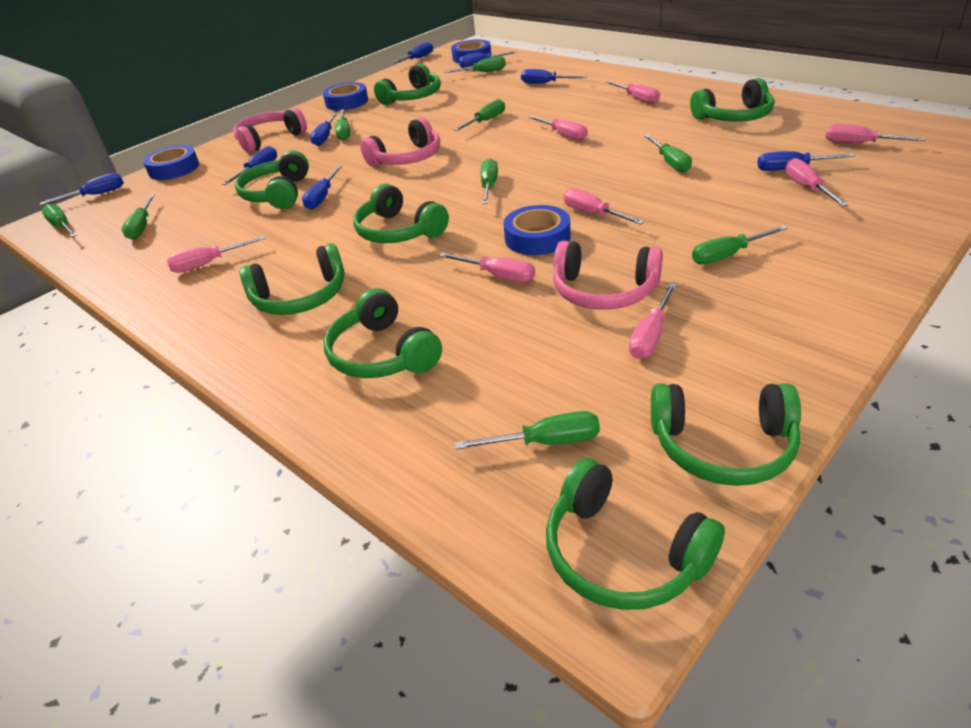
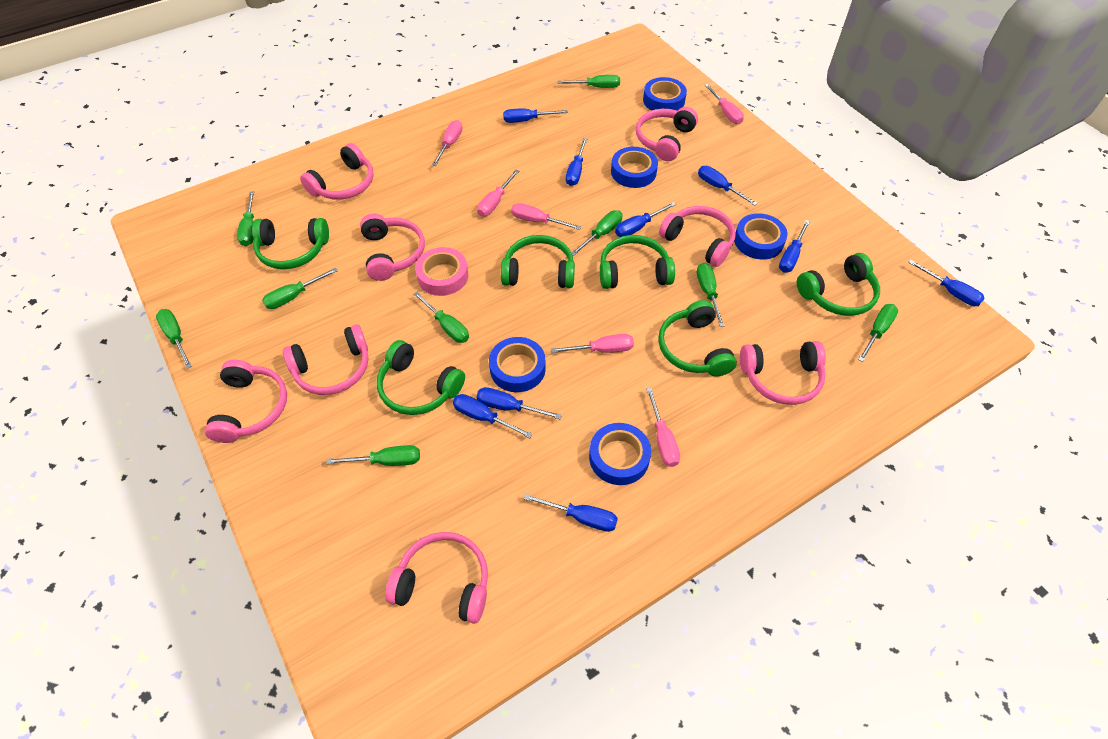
blue screwdriver: [39,173,124,205] [222,146,277,185] [302,166,342,210] [310,113,338,146] [390,42,433,64] [459,51,517,68] [521,69,587,84] [757,151,855,171] = 8 -> [453,394,533,438] [476,387,562,419] [503,108,568,123] [524,494,618,532] [566,138,587,186] [615,202,676,237] [698,166,758,206] [779,220,810,273] [908,260,985,306] = 9
blue tape: [143,145,199,180] [323,82,368,111] [451,39,491,63] [503,205,571,255] = 4 -> [489,337,546,392] [589,423,651,485] [611,147,658,188] [643,77,687,111] [734,213,788,260] = 5
green headphones: [235,150,309,209] [239,243,345,315] [324,288,442,378] [353,184,449,243] [374,64,441,105] [546,458,725,610] [651,383,801,486] [690,78,774,122] = 8 -> [252,218,329,269] [377,340,465,415] [501,235,575,288] [600,235,675,289] [658,300,737,377] [797,253,880,316] = 6
pink headphones: [233,107,307,153] [360,117,440,167] [553,241,663,310] = 3 -> [205,360,287,443] [283,324,368,395] [300,143,374,200] [360,214,425,281] [385,532,488,624] [636,107,698,161] [659,206,736,267] [740,341,826,405] = 8
pink screwdriver: [167,236,265,273] [439,252,535,282] [528,116,588,141] [564,188,644,225] [605,81,660,104] [629,283,677,359] [785,158,849,207] [826,124,925,143] = 8 -> [432,120,463,166] [477,170,519,217] [511,203,581,230] [551,334,634,353] [646,388,680,467] [705,84,744,124] = 6
pink tape: none = 0 -> [415,247,468,296] = 1

